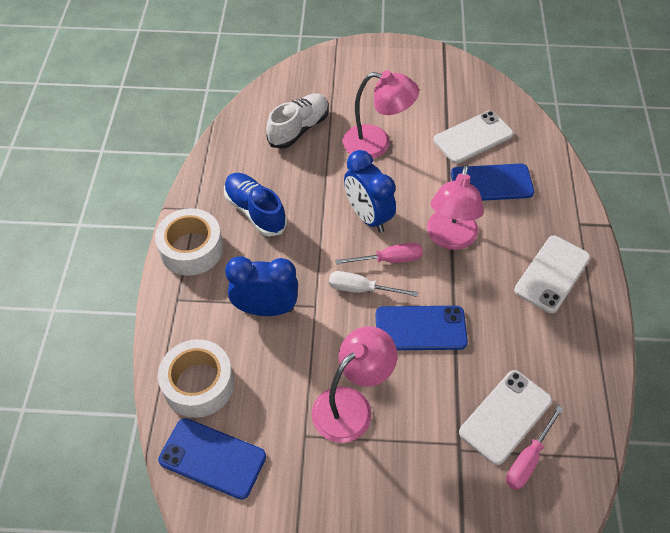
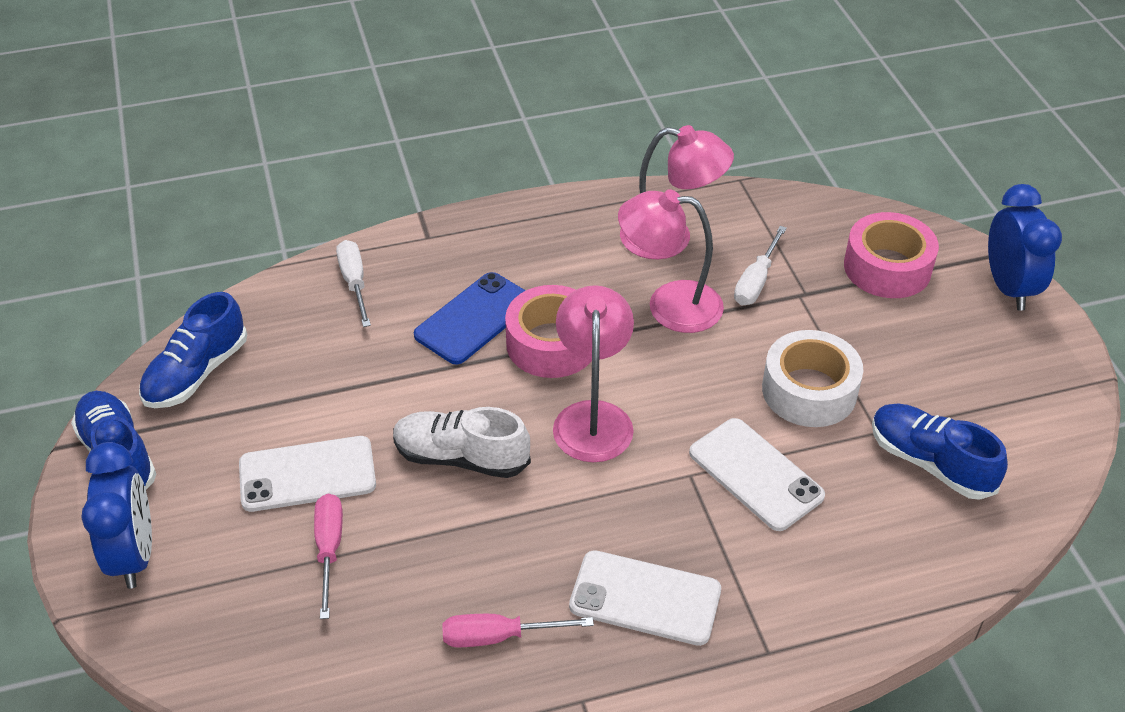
blue phone: [158,418,266,500] [375,306,468,350] [451,164,534,201] = 3 -> [414,272,526,364] = 1
blue shoe: [224,173,287,236] = 1 -> [71,391,156,490] [139,292,247,408] [872,403,1008,500] = 3
pink tape: none = 0 -> [505,285,592,378] [844,212,939,298] = 2
white screwdriver: [329,271,418,297] = 1 -> [336,240,371,327] [734,226,787,305] = 2
white tape: [155,208,223,276] [158,339,234,418] = 2 -> [762,330,863,427] = 1

